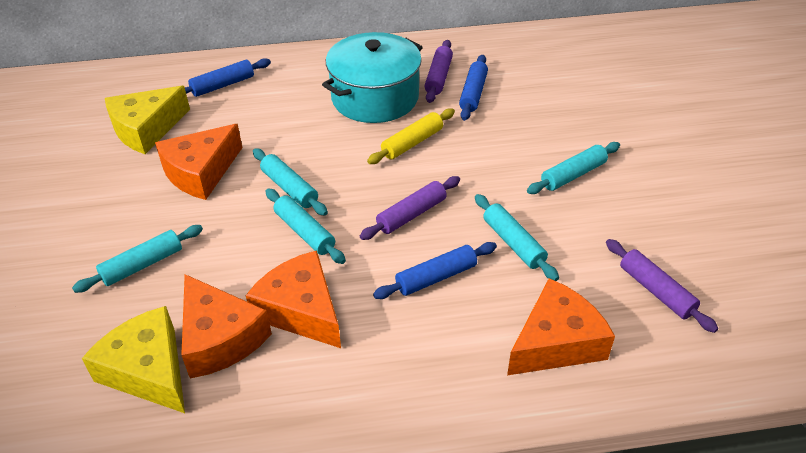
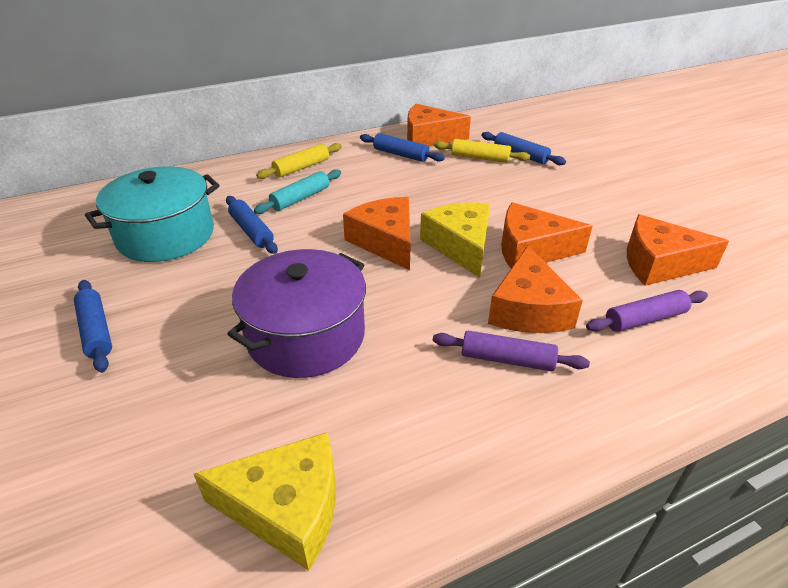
blue rolling pin: [185,58,271,97] [373,242,497,299] [459,55,488,121] = 3 -> [74,280,112,373] [226,196,278,254] [360,133,445,162] [481,132,566,165] = 4
orange cheese: [155,124,242,200] [181,274,272,378] [246,250,341,348] [507,278,615,375] = 4 -> [343,197,411,270] [407,104,471,146] [488,246,583,333] [501,202,593,268] [627,214,729,286] = 5
purple pot: none = 0 -> [227,249,366,378] = 1
purple rolling pin: [360,176,460,240] [425,40,453,103] [606,239,718,333] = 3 -> [433,331,590,371] [586,290,708,332] = 2
turquoise rolling pin: [72,225,203,293] [253,148,328,216] [265,188,346,264] [475,194,559,281] [527,142,620,194] = 5 -> [254,169,341,214] = 1
yellow rolling pin: [367,108,455,164] = 1 -> [256,143,342,179] [434,139,530,163] = 2

